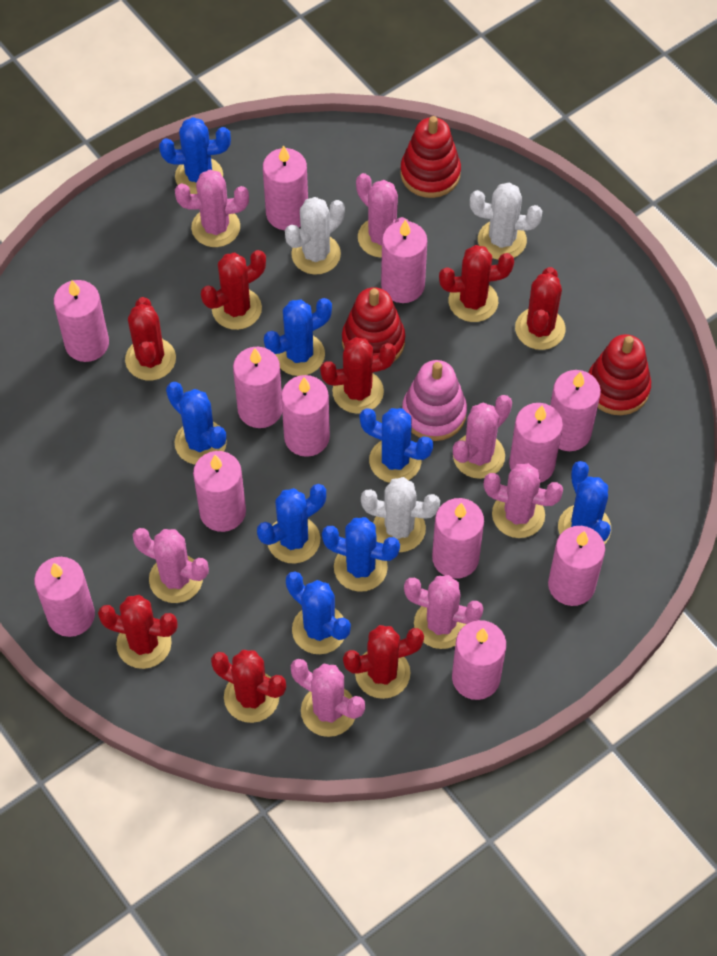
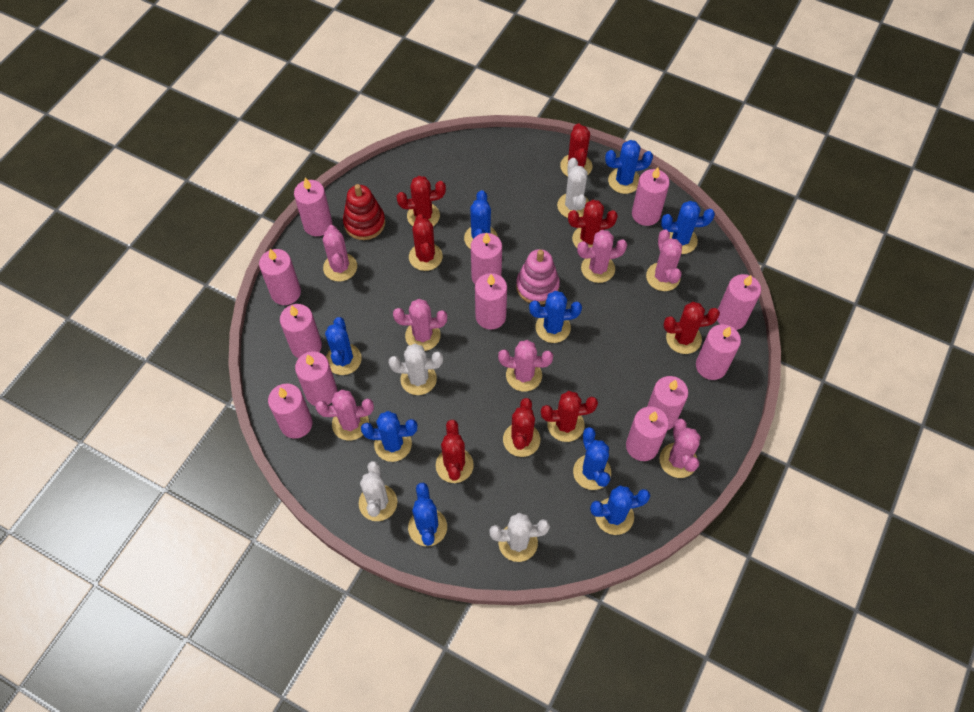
blue cactus: [159,117,231,194] [166,382,227,465] [257,484,326,563] [264,298,332,376] [286,571,351,654] [322,517,400,592] [360,408,433,483] [558,461,611,544] = 8 -> [325,317,362,375] [361,411,417,462] [408,482,447,546] [464,190,498,249] [529,291,582,343] [573,427,611,490] [590,485,650,535] [605,140,653,194] [661,201,715,254] = 9
red stacking toy: [342,287,405,361] [400,116,461,198] [588,334,651,415] = 3 -> [343,184,385,240] = 1
white cactus: [285,197,345,275] [361,477,440,552] [470,183,542,260] = 3 -> [359,461,397,521] [389,344,443,395] [489,513,550,562] [557,158,589,218] = 4

